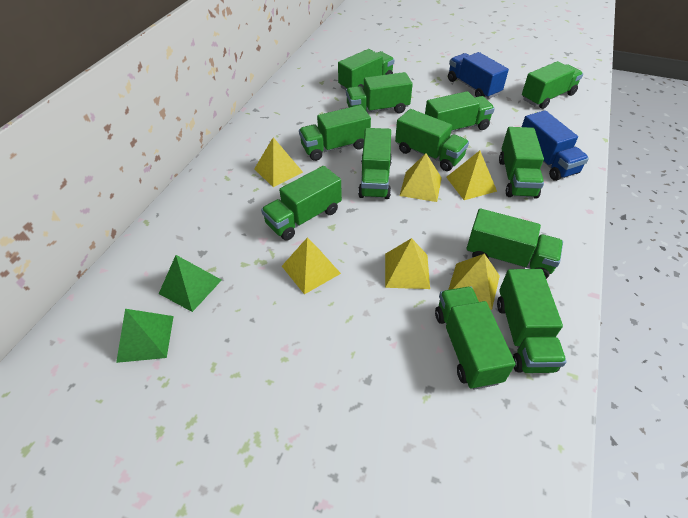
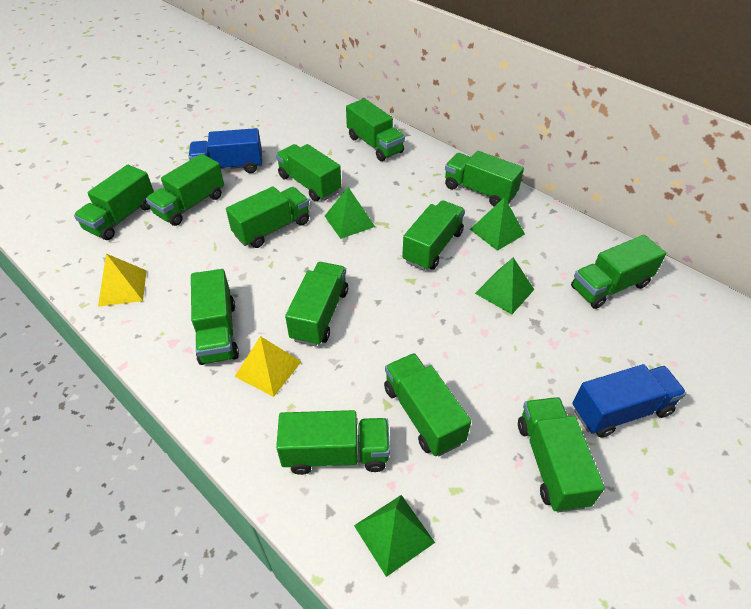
green pyramid: [116,309,174,363] [159,255,222,312] = 2 -> [325,187,375,239] [354,495,435,577] [470,197,525,251] [475,257,534,314] = 4
green truck: [261,166,342,241] [299,105,371,161] [338,49,394,90] [346,72,413,113] [358,128,392,199] [395,109,469,171] [425,91,495,132] [435,287,515,390] [467,209,563,279] [497,269,567,373] [499,127,544,198] [522,61,583,109] = 12 -> [74,165,154,240] [146,154,224,226] [191,269,239,365] [226,186,309,248] [276,144,342,201] [276,410,390,475] [285,262,348,346] [346,98,405,161] [384,353,471,456] [402,200,465,270] [445,151,524,206] [518,397,605,512] [571,235,666,309] = 13
yellow pyramid: [254,137,303,187] [282,237,341,294] [385,238,430,289] [400,153,442,202] [446,151,497,200] [448,253,500,310] = 6 -> [98,254,147,307] [235,336,302,397] = 2

